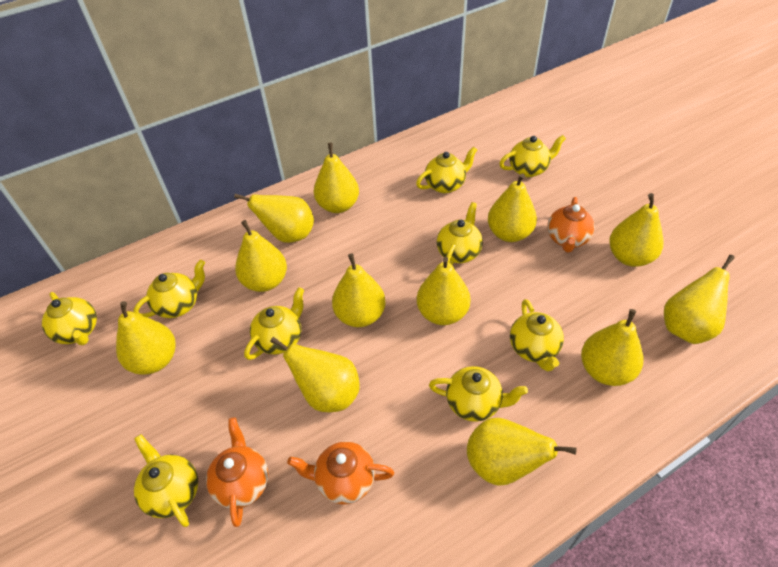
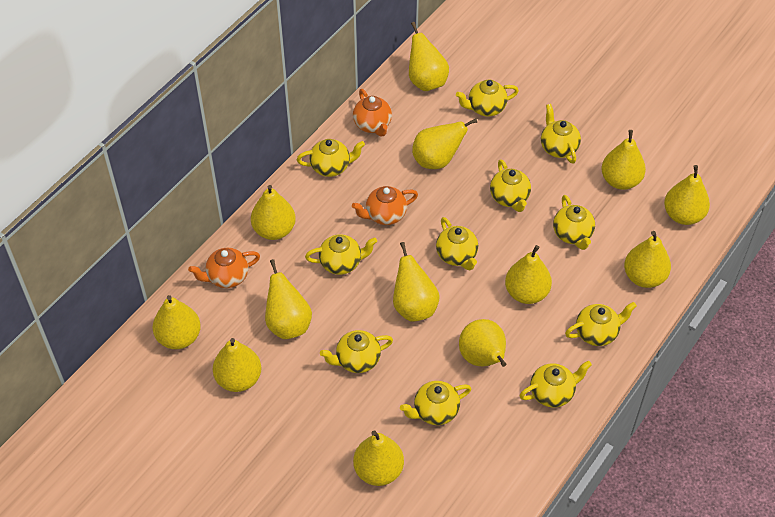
yellow pear: [116,301,176,375] [234,194,314,243] [235,220,287,292] [270,337,360,412] [314,143,359,213] [332,253,386,327] [417,257,470,325] [467,418,577,486] [488,173,537,242] [581,309,643,386] [609,193,664,267] [664,255,735,344] = 12 -> [153,295,201,349] [213,338,261,392] [251,185,296,240] [265,259,312,339] [353,430,404,486] [393,242,440,321] [409,22,449,91] [412,119,477,169] [459,319,506,367] [505,245,552,304] [601,130,646,190] [624,231,671,288] [664,165,710,225] = 13
yellow teapot: [42,292,97,345] [133,260,205,318] [134,434,198,527] [244,287,304,360] [416,147,477,193] [429,366,528,422] [437,202,483,265] [499,135,566,177] [510,299,564,372] = 9 -> [297,139,365,177] [305,234,377,275] [320,330,393,373] [400,381,471,425] [436,217,478,270] [456,80,519,117] [490,159,531,212] [519,361,592,407] [541,104,581,164] [553,195,595,250] [565,302,637,346] = 11

